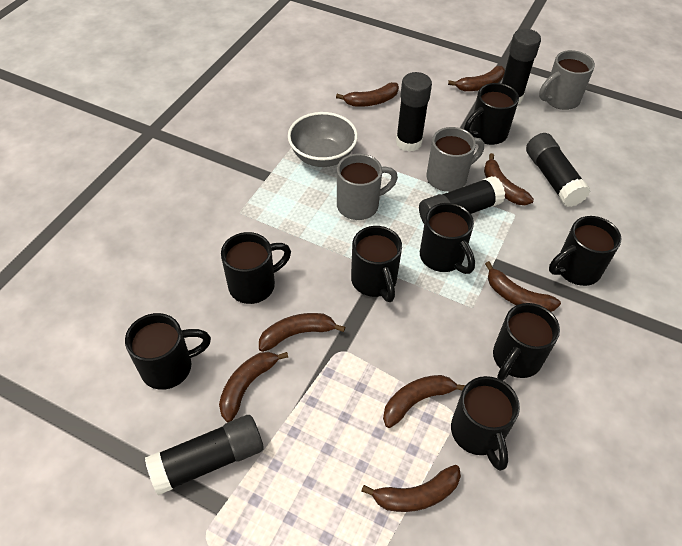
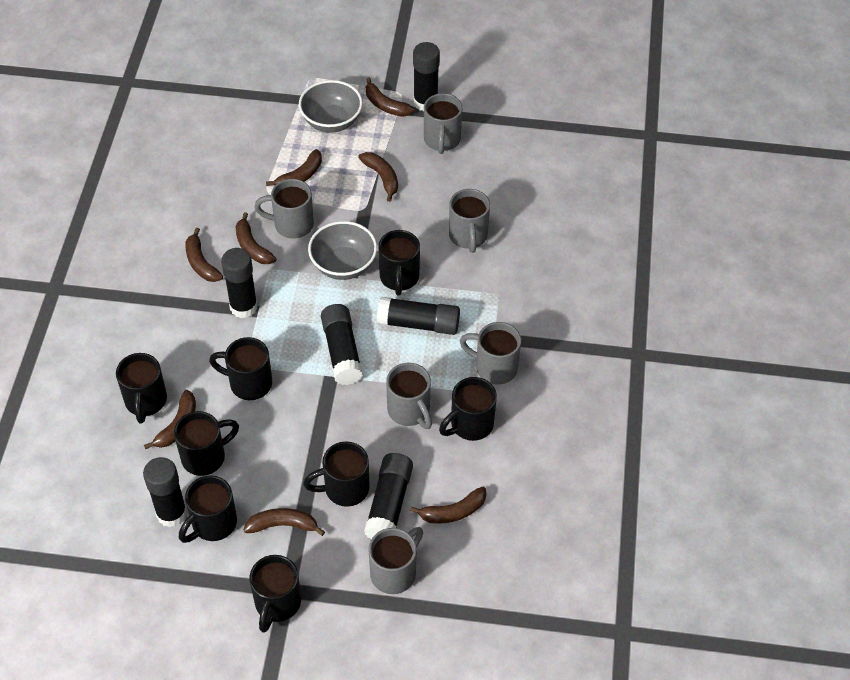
black glue stick: [145,415,263,495] [396,72,432,152] [419,176,505,223] [502,29,541,104] [526,133,591,207] = 5 -> [143,457,187,527] [221,248,258,318] [321,304,363,385] [364,453,413,539] [377,297,460,335] [413,42,440,111] = 6
grey bowl: [288,112,358,167] = 1 -> [299,80,363,133] [308,221,377,280] = 2
grey mug: [337,154,398,220] [427,127,484,192] [539,50,595,110] = 3 -> [254,179,314,239] [368,527,423,594] [386,363,432,429] [424,93,462,154] [449,189,490,253] [460,322,521,385] = 6

